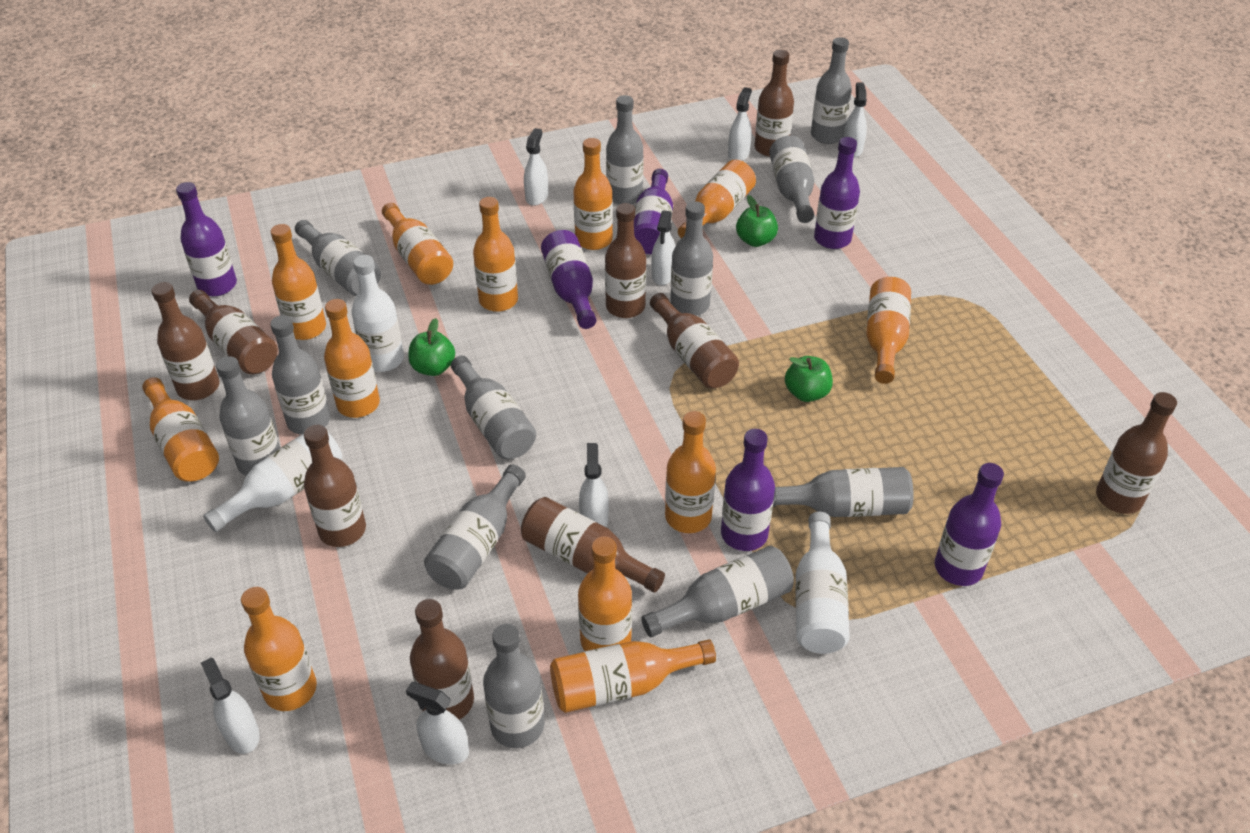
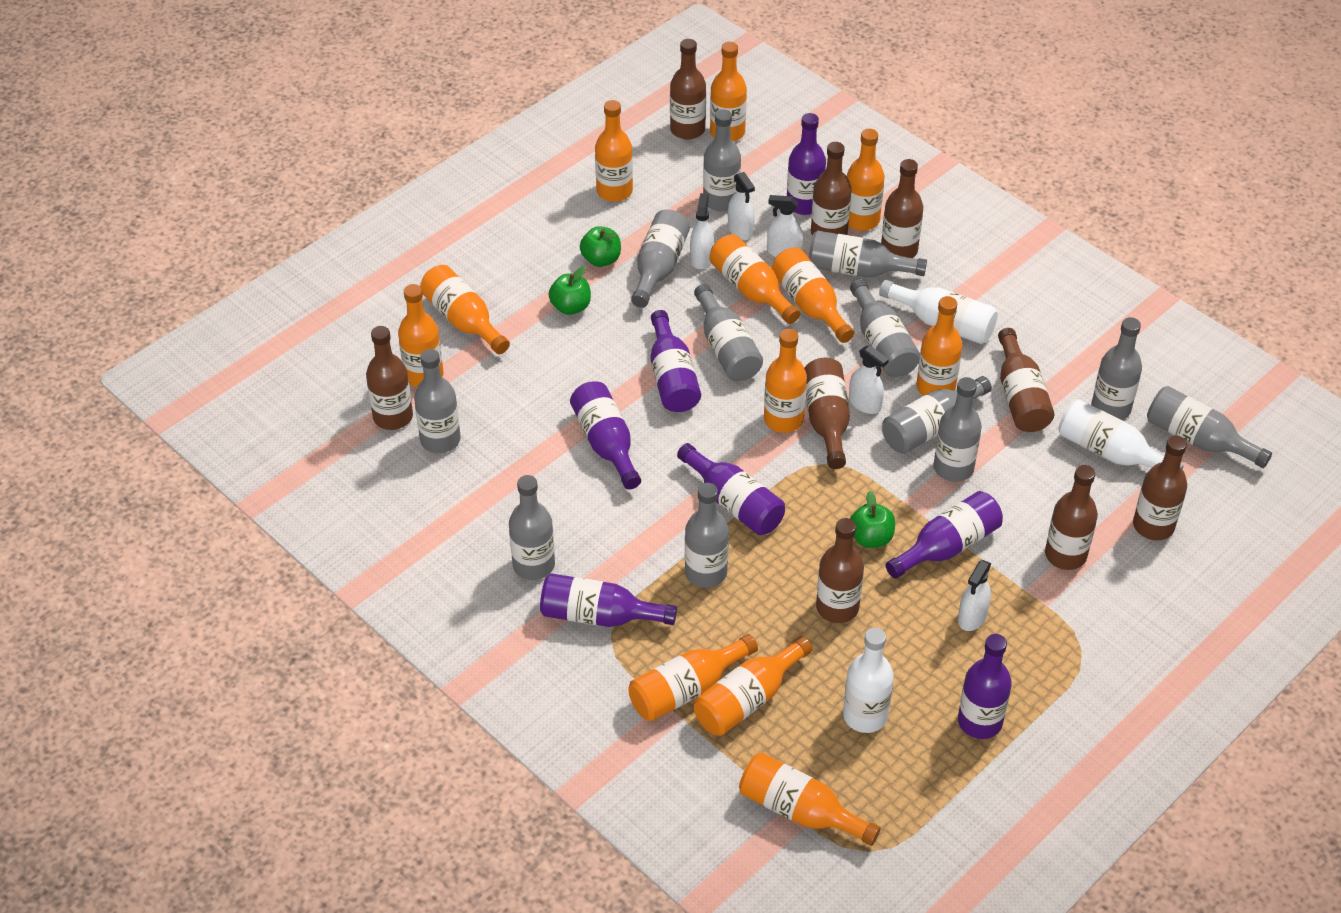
purple bottle: [176,182,237,296] [541,230,596,329] [634,169,673,254] [721,429,775,551] [814,137,860,249] [935,463,1004,586] = 6 -> [540,573,677,627] [570,381,641,489] [650,310,701,412] [677,443,785,535] [787,113,826,215] [885,491,1003,579] [958,634,1012,739] = 7
white spray bottle: [201,658,260,754] [406,682,469,764] [524,128,548,206] [579,443,609,527] [651,210,675,285] [728,87,752,161] [843,82,867,157] = 7 -> [690,193,714,269] [728,172,755,240] [767,195,803,257] [849,345,889,414] [958,560,991,631] = 5

